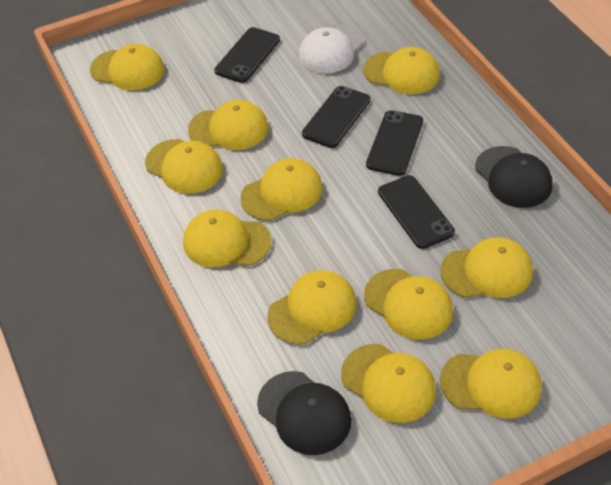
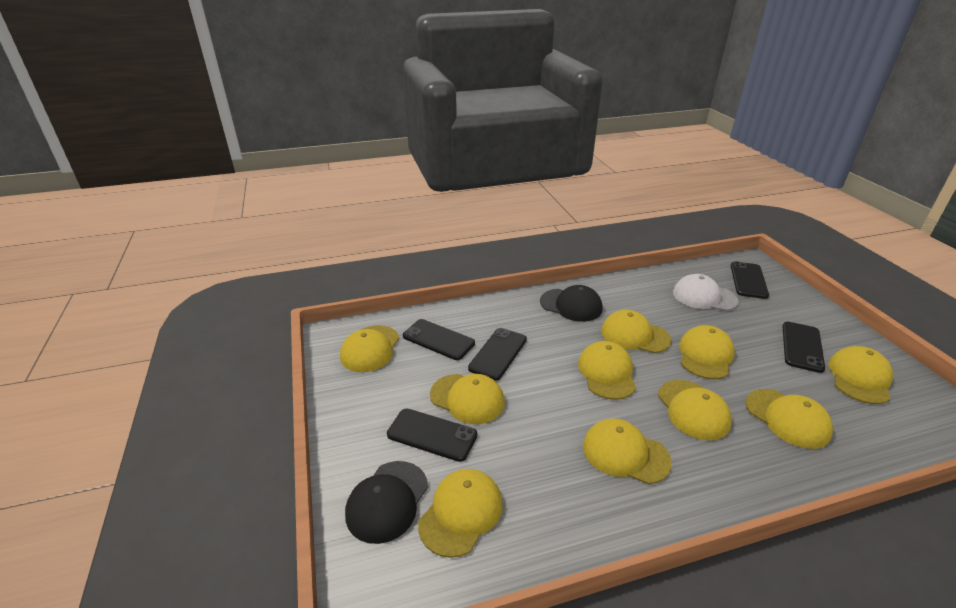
black phone: [214,27,280,83] [302,86,370,148] [366,110,423,176] [378,175,455,249] = 4 -> [387,409,477,462] [403,319,475,360] [468,328,527,381] [731,261,769,299] [782,322,825,373] = 5
yellow cap: [90,44,165,90] [145,139,223,194] [183,210,271,267] [188,100,269,150] [240,158,323,221] [267,270,357,345] [341,344,436,423] [363,47,440,94] [364,269,453,340] [440,237,533,298] [440,349,542,419] = 11 -> [340,325,399,372] [418,469,503,558] [430,374,505,424] [578,341,636,400] [583,418,672,484] [601,310,671,353] [658,380,732,440] [679,325,735,379] [746,389,833,449] [828,346,893,404] = 10

